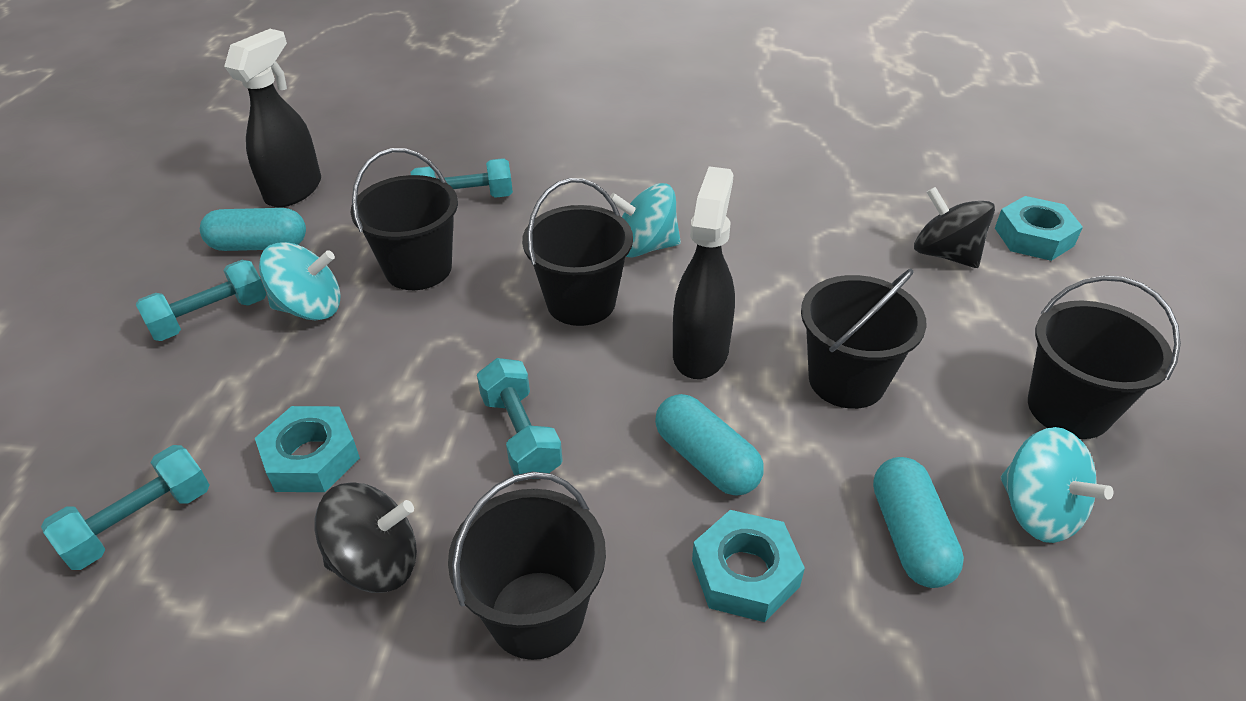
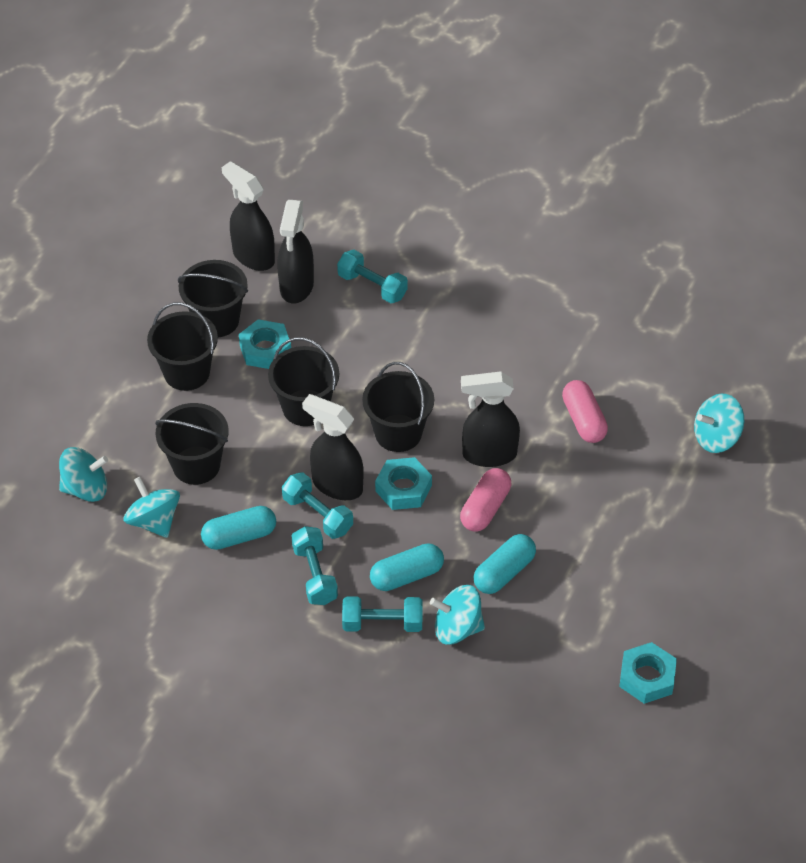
black spinning top: [314,483,417,593] [914,187,995,268] = 2 -> none = 0
black spray bottle: [224,29,321,207] [673,166,735,379] = 2 -> [222,161,275,271] [277,200,314,303] [302,394,364,500] [461,372,520,467] = 4
pink capsule: none = 0 -> [460,468,511,531] [562,380,608,443] = 2
turquoise spinning top: [259,242,341,320] [610,183,681,257] [1001,427,1113,543] = 3 -> [59,447,108,502] [123,477,180,538] [430,585,485,645] [694,394,744,453] = 4

